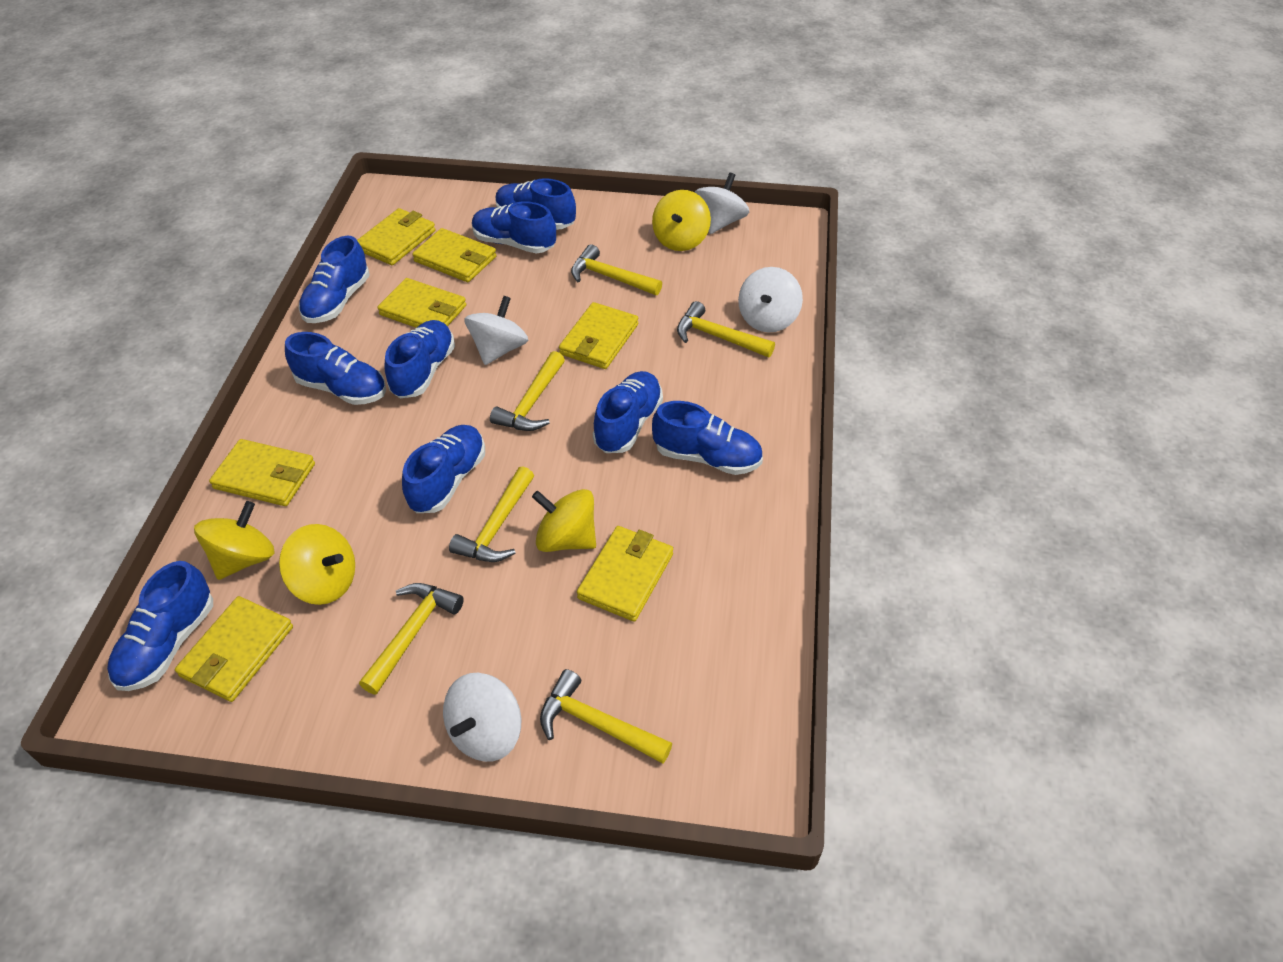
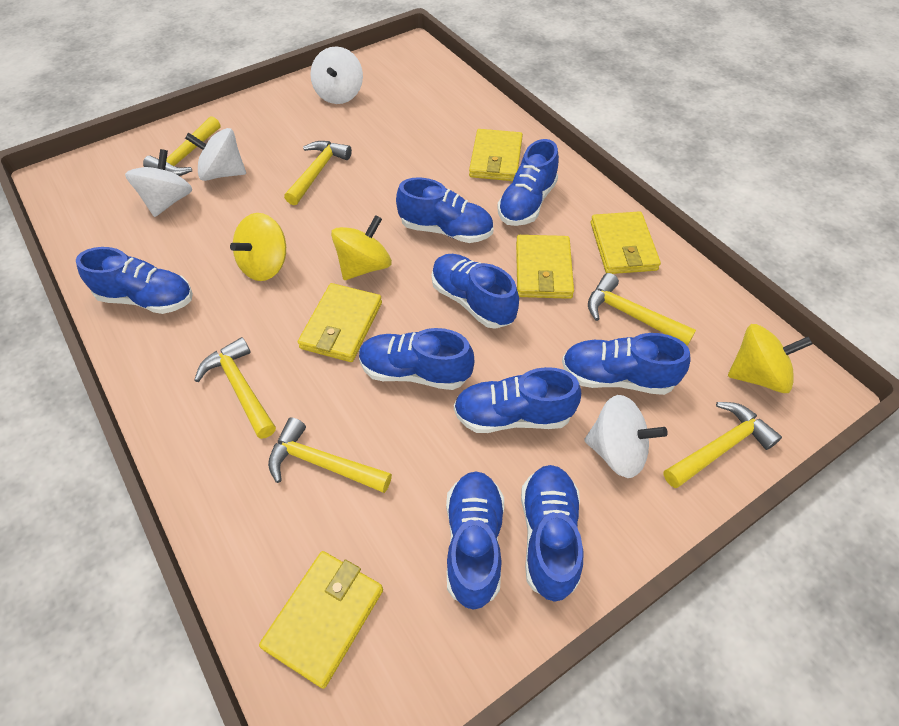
yellow spinning top: [194,501,274,580] [279,524,355,605] [532,489,596,552] [652,190,711,251] = 4 -> [230,213,286,281] [331,215,392,280] [728,324,812,393] = 3
yellow wallet: [175,596,293,702] [209,439,315,506] [357,208,436,265] [377,278,466,328] [412,228,497,282] [559,302,638,369] [577,526,673,621] = 7 -> [259,551,383,689] [298,283,382,362] [469,129,523,181] [516,235,574,299] [591,211,661,274] = 5

